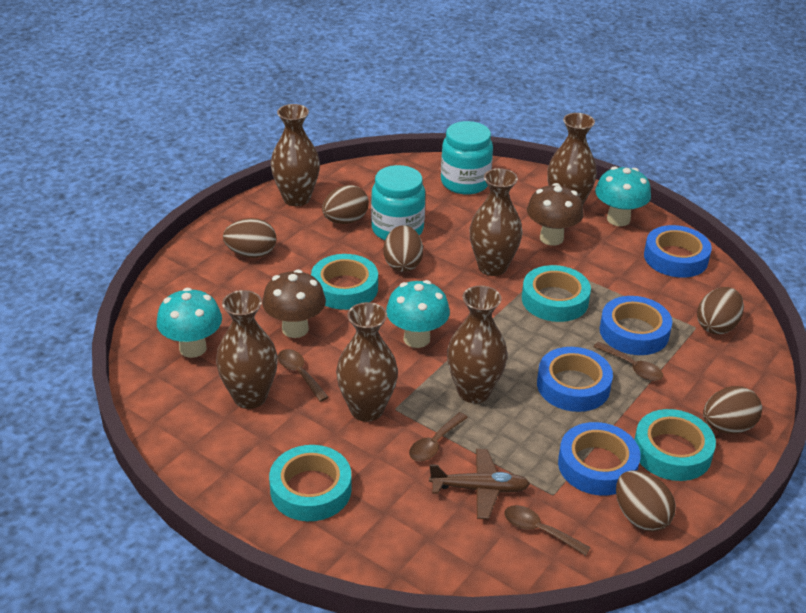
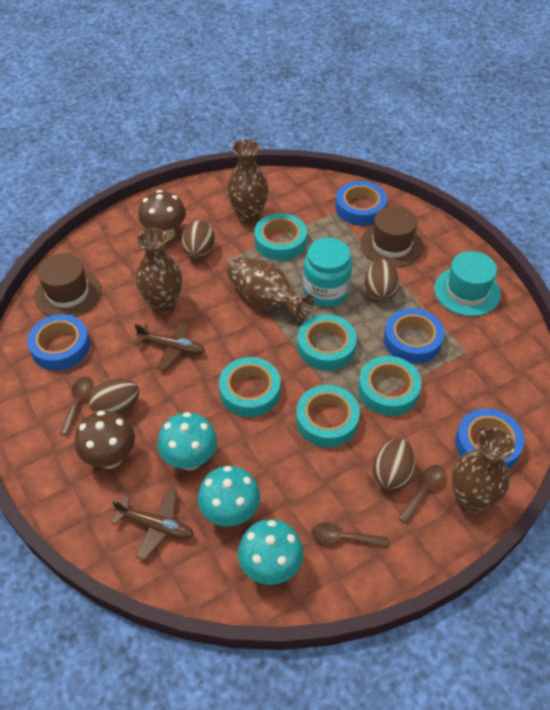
brown egg: [223,218,277,258] [322,185,369,224] [384,225,423,272] [616,470,676,531] [697,287,744,335] [703,386,762,434] = 6 -> [89,378,139,415] [182,221,215,258] [365,259,399,301] [373,438,415,490] = 4
brown hat: none = 0 -> [34,253,101,317] [361,206,423,267] = 2
brown plane: [429,449,530,519] = 1 -> [111,488,194,560] [134,318,205,370] = 2
brown spoon: [278,349,329,402] [409,412,468,462] [504,505,591,556] [593,342,663,381] = 4 -> [60,377,93,435] [312,523,388,547] [398,465,446,524] = 3
brown vase: [216,290,278,409] [271,104,320,206] [336,302,398,422] [447,286,508,403] [470,168,522,276] [547,113,597,204] = 6 -> [136,228,182,314] [227,139,269,224] [227,257,314,321] [452,427,515,514] = 4
turquoise hat: none = 0 -> [434,251,501,316] = 1
turquoise jar: [371,165,425,240] [441,121,493,195] = 2 -> [303,238,352,307] = 1
turquoise tape: [269,445,352,521] [311,254,378,310] [522,265,591,322] [634,409,716,481] = 4 -> [219,357,280,417] [254,213,307,260] [296,385,360,447] [297,314,357,370] [358,356,422,416] = 5

